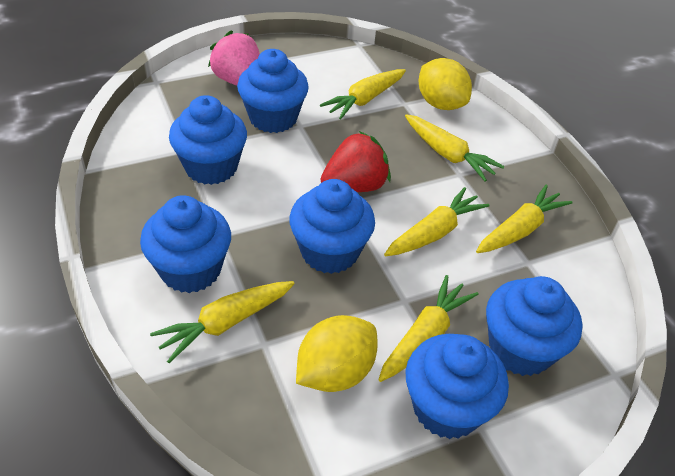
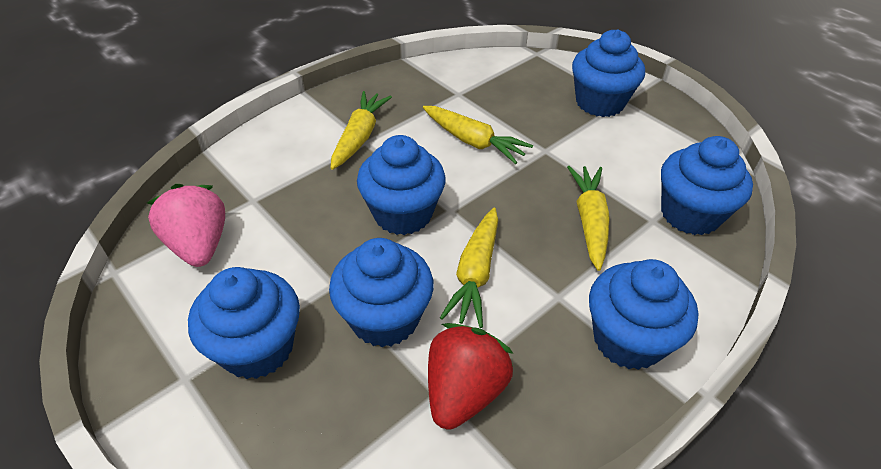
yellow carrot: [150,281,295,363] [320,69,406,120] [378,275,479,382] [384,187,489,256] [405,114,505,182] [476,185,573,253] = 6 -> [331,91,392,170] [423,106,533,164] [440,208,498,328] [567,166,610,271] = 4
yellow lemon: [296,315,378,392] [419,58,472,110] = 2 -> none = 0

